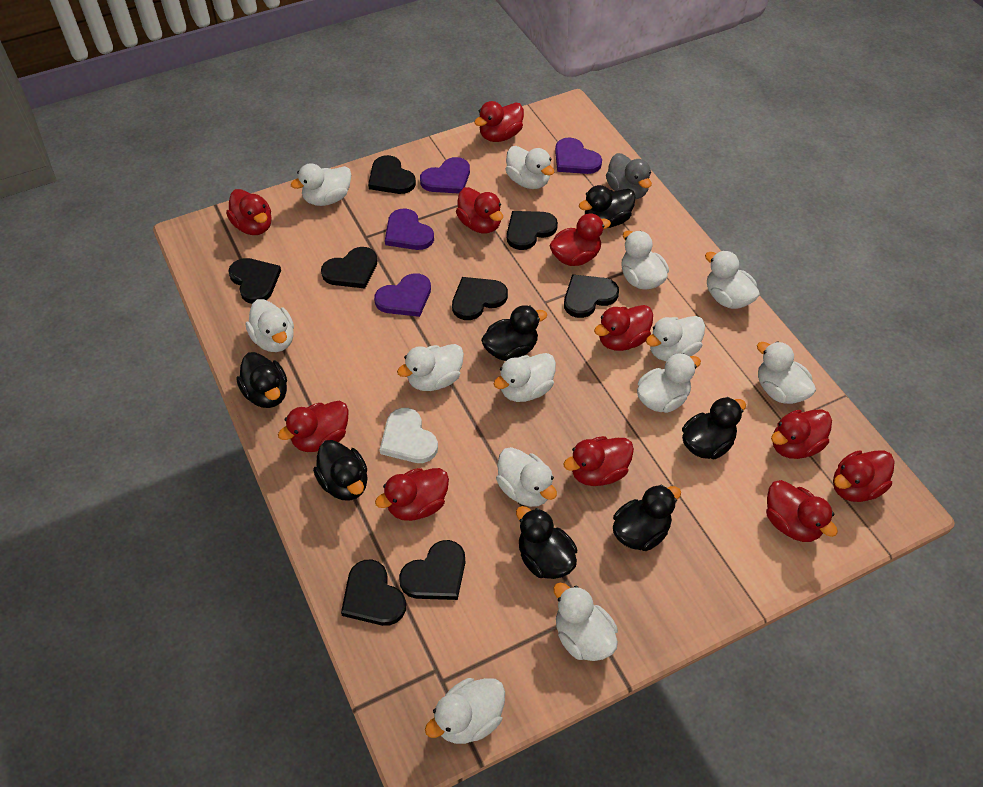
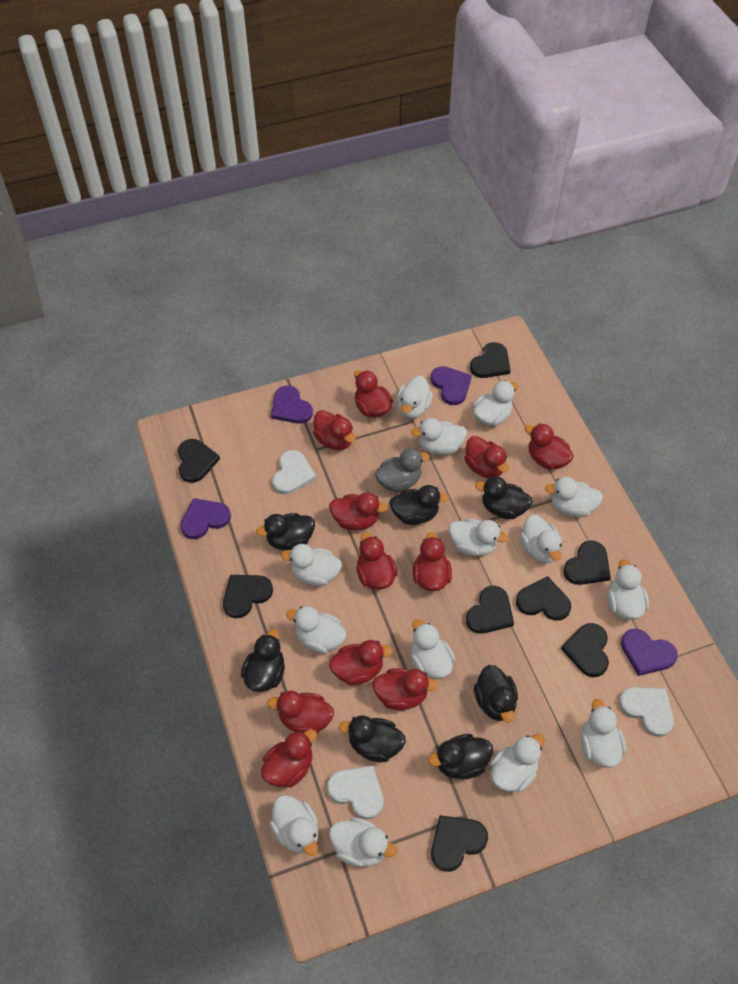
white duck: [246,299,294,352] [291,163,351,206] [397,344,464,391] [425,678,505,744] [494,353,556,402] [496,447,557,507] [506,146,554,189] [554,582,618,661] [621,231,669,290] [637,353,701,413] [646,316,705,361] [705,251,760,309] [757,341,816,404] = 13 -> [269,795,318,856] [281,544,342,586] [286,606,347,654] [329,817,397,867] [396,376,433,419] [411,418,467,455] [411,619,455,679] [449,519,508,556] [473,381,518,426] [490,734,544,792] [520,515,562,563] [545,477,603,517] [581,699,626,768] [607,559,649,620] = 14
white heart: [380,408,438,463] = 1 -> [272,450,316,494] [327,765,384,819] [619,687,674,737] = 3

